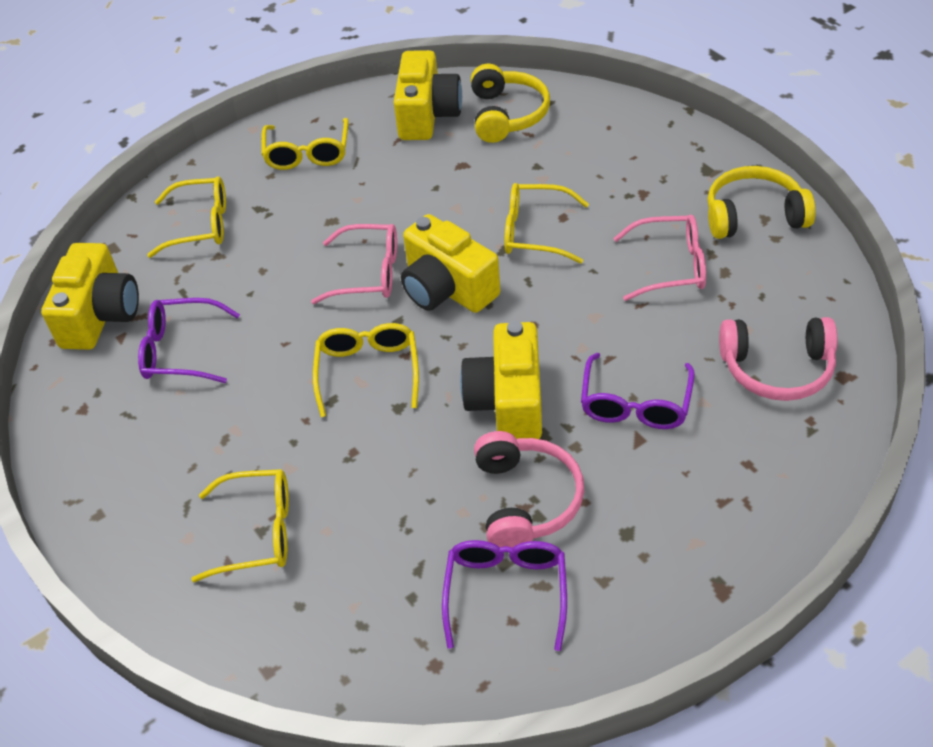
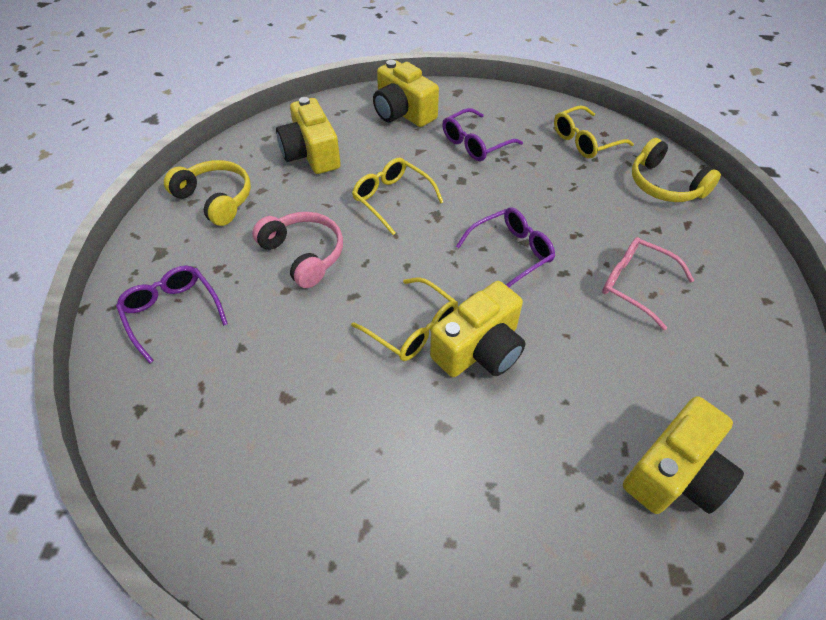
pink glasses: [311,224,397,304] [613,215,706,301] = 2 -> [602,237,694,330] = 1
pink headphones: [474,431,584,548] [719,317,837,401] = 2 -> [252,212,343,288] = 1
yellow glasses: [147,176,226,258] [191,469,289,582] [261,118,348,170] [313,323,419,417] [504,183,589,264] = 5 -> [351,277,458,361] [352,158,443,235] [554,105,634,158] = 3

